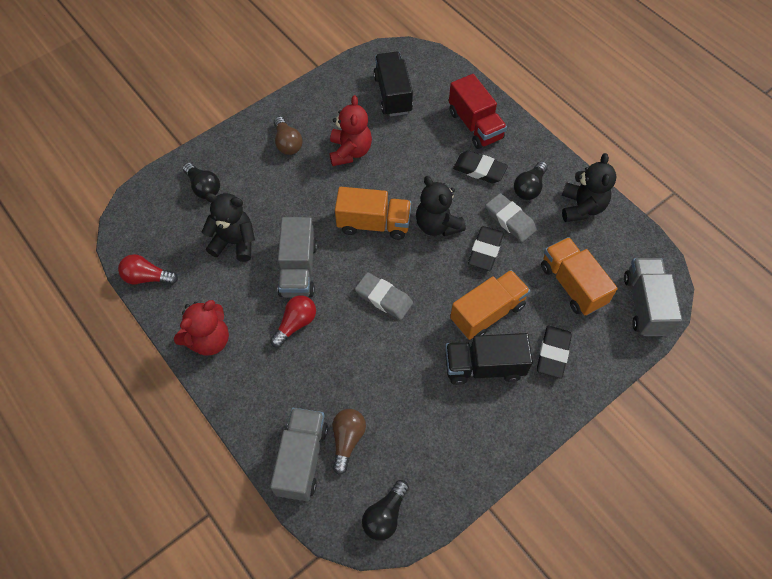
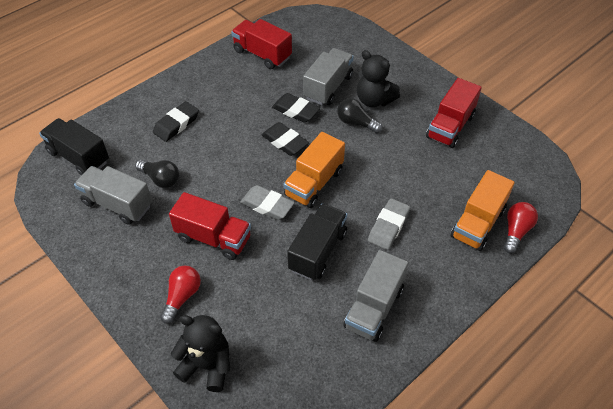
black light bulb: [183,163,220,199] [362,480,409,541] [514,161,548,200] = 3 -> [135,160,179,188] [337,98,383,133] = 2
black teddy bear: [202,193,255,262] [416,176,466,236] [562,153,616,222] = 3 -> [171,315,231,392] [357,50,400,107] = 2
brown light bulb: [274,116,302,155] [333,409,366,475] = 2 -> none = 0
orange truck: [335,187,411,240] [450,270,530,340] [541,237,618,315] = 3 -> [284,132,345,208] [451,170,515,251] = 2
red teddy bear: [174,300,229,355] [329,95,372,166] = 2 -> none = 0
red truck: [449,74,507,149] = 1 -> [169,192,251,260] [231,19,292,69] [426,78,482,148] = 3

